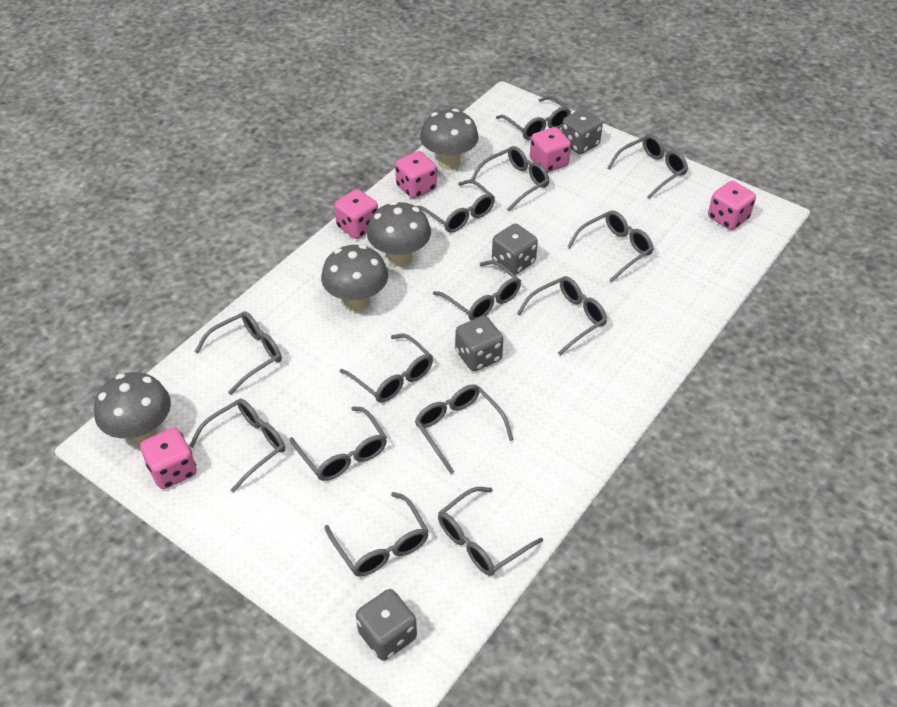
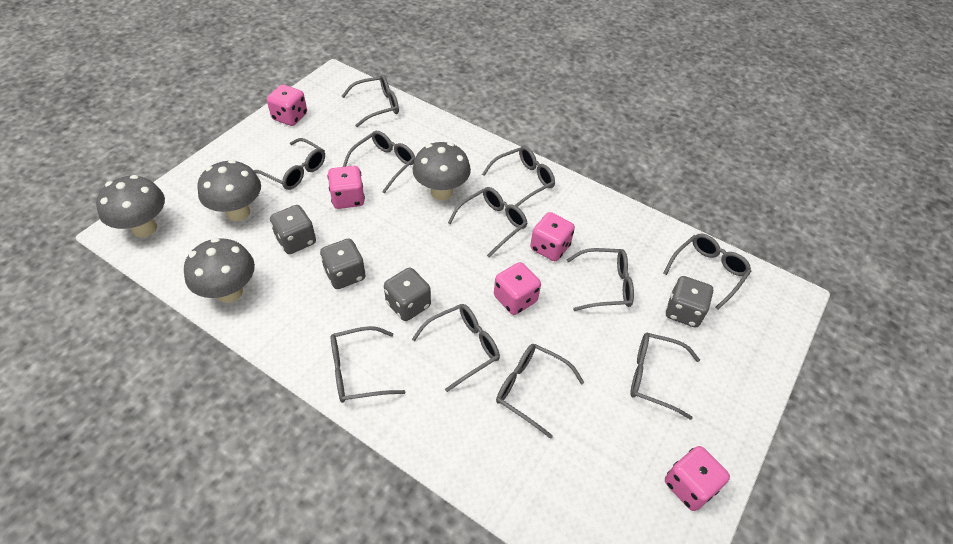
grey glasses: [189,399,285,493] [195,311,282,395] [290,406,387,481] [325,492,429,577] [340,334,433,402] [415,384,514,474] [416,180,495,233] [433,260,521,320] [438,487,543,576] [471,146,549,211] [496,96,571,140] [517,276,607,355] [567,210,654,283] [608,135,688,199] = 14 -> [253,138,325,190] [331,326,405,403] [342,75,399,127] [343,131,415,194] [412,304,500,392] [448,187,528,258] [482,146,555,207] [496,344,585,439] [567,248,634,311] [630,333,700,420] [663,234,751,310] = 11

